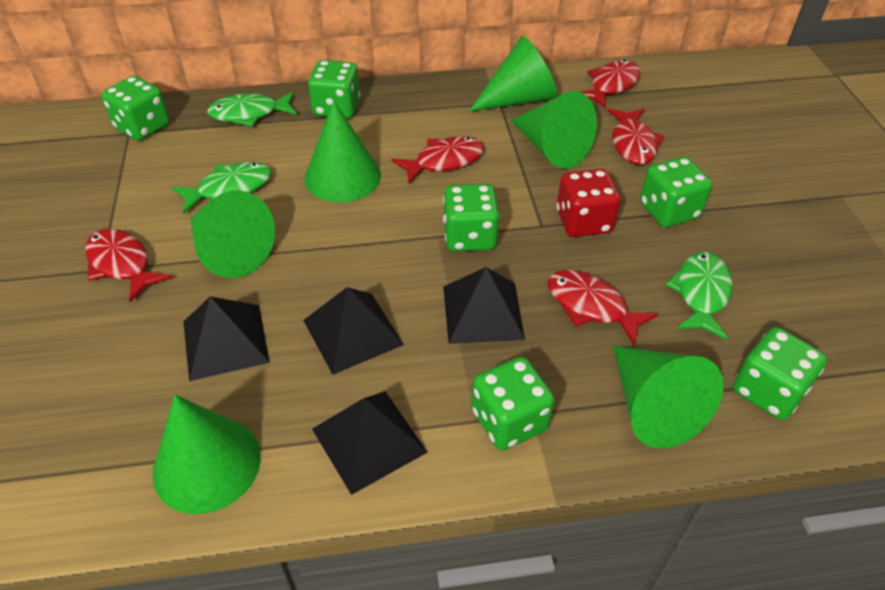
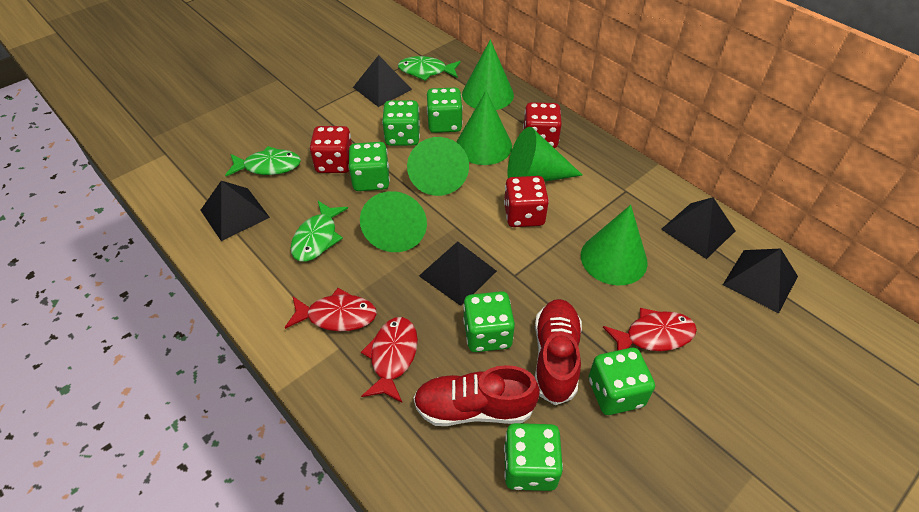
black pyramid: [183,297,270,381] [303,287,404,375] [312,391,427,495] [443,267,525,344] = 4 -> [201,181,270,241] [353,55,412,107] [419,242,497,306] [661,197,735,259] [723,248,798,313] = 5
red dice: [557,169,621,237] = 1 -> [310,126,352,173] [504,176,549,227] [523,102,562,148] = 3
red fish: [85,228,172,302] [391,136,484,184] [548,270,658,345] [580,60,641,108] [607,108,664,165] = 5 -> [285,288,377,331] [361,317,418,403] [603,308,697,351] = 3
red shoe: none = 0 -> [413,365,540,426] [535,299,582,405] = 2

